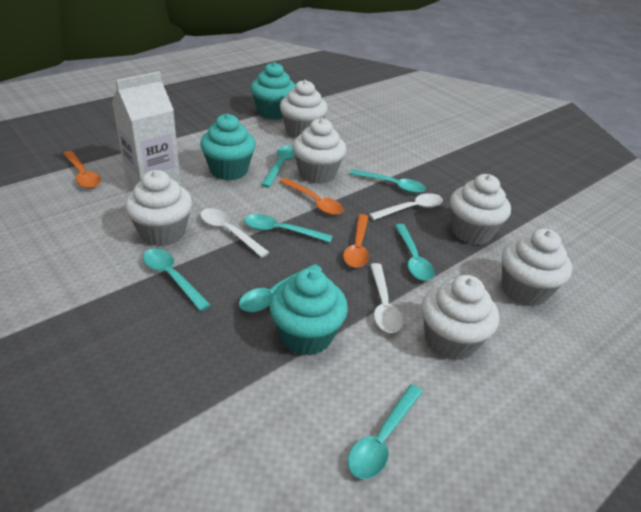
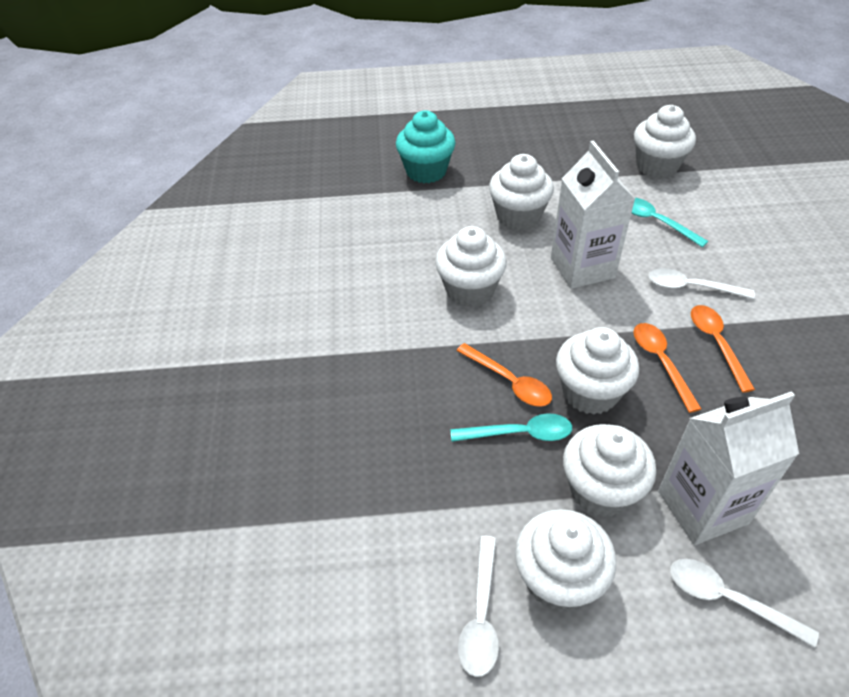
turquoise cupcake: [200,114,256,181] [251,62,295,120] [269,268,348,356] = 3 -> [396,111,456,183] = 1
turquoise spoon: [143,248,211,311] [239,264,322,312] [244,214,333,243] [261,145,295,188] [348,384,423,479] [349,169,426,193] [395,224,435,281] = 7 -> [451,414,572,442] [632,198,708,247] = 2
white carton: [112,71,181,187] = 1 -> [551,140,635,289] [658,391,799,545] = 2

